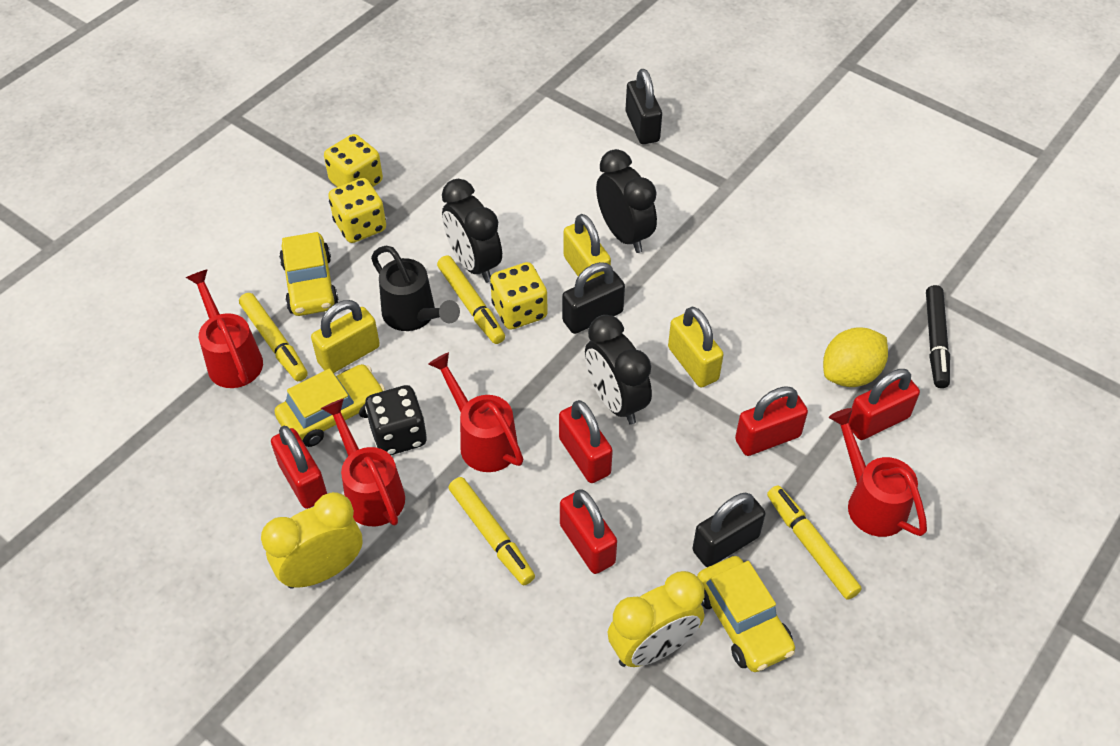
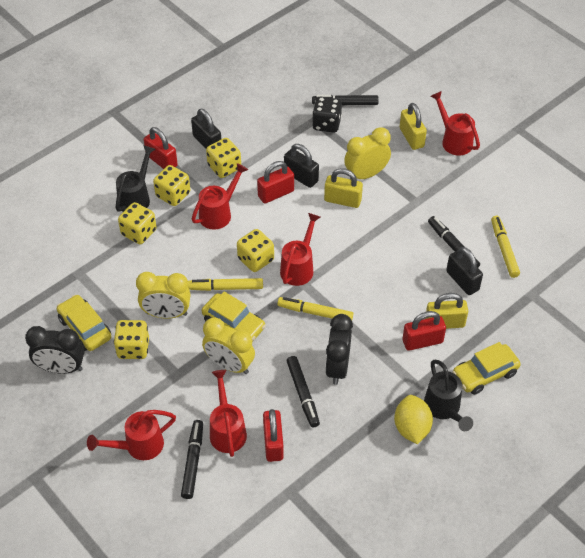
black clock: [442,179,502,283] [585,315,652,425] [596,149,657,253] = 3 -> [25,326,84,374] [325,314,353,385] = 2
black marker: [926,285,950,388] = 1 -> [181,420,203,499] [287,356,320,428] [312,95,379,105] [428,216,480,267] = 4
black watering can: [371,246,460,331] = 1 -> [116,145,155,212] [424,360,473,431] = 2
red padlock: [271,426,327,509] [559,400,613,483] [560,489,617,574] [735,386,808,456] [849,369,920,440] = 5 -> [144,127,178,169] [257,161,294,204] [263,409,284,462] [402,311,446,351] = 4
red watering can: [186,269,263,388] [321,398,405,526] [428,352,523,472] [829,408,927,537] = 4 -> [87,410,176,460] [192,163,248,229] [210,370,247,457] [280,213,320,286] [430,91,480,156] = 5
yellow clock: [261,492,363,589] [607,571,705,667] = 2 -> [136,272,190,319] [202,317,255,374] [344,127,391,179] = 3
yellow dice: [324,134,383,187] [328,178,386,243] [490,262,547,330] = 3 -> [114,320,149,359] [118,202,157,244] [153,165,190,206] [206,138,241,178] [237,229,274,272] = 5
yellow marker: [239,293,308,381] [437,255,505,344] [449,477,535,585] [767,485,862,600] = 4 -> [188,278,263,291] [277,297,353,320] [491,216,520,278] = 3

